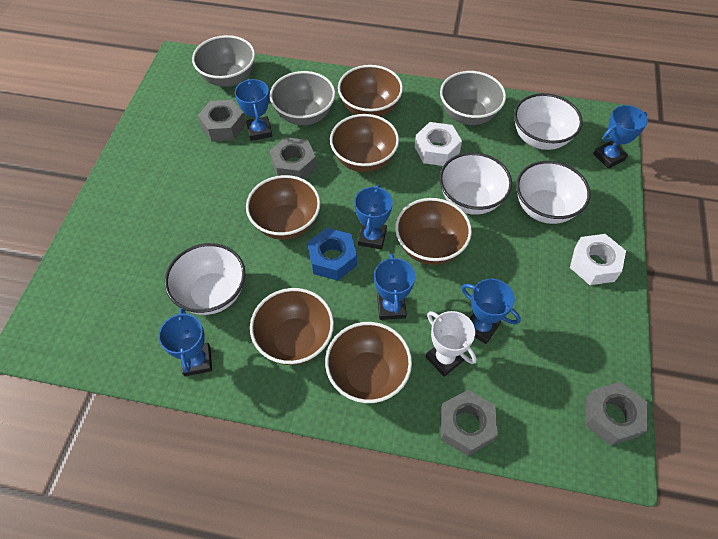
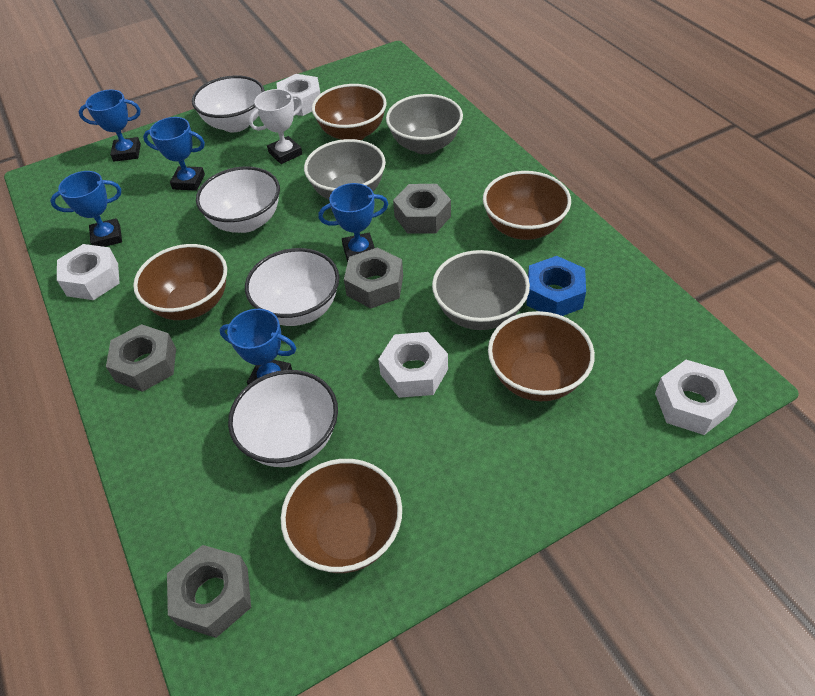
blue trophy: [158,308,212,376] [235,79,272,141] [354,184,393,250] [374,254,415,320] [461,278,521,344] [593,105,648,169] = 6 -> [50,171,122,247] [79,90,141,162] [143,117,205,191] [219,309,296,385] [318,183,388,262] = 5
brown bowl: [246,175,320,240] [250,288,334,365] [325,322,412,403] [330,114,399,172] [338,65,403,117] [395,198,472,265] = 6 -> [133,244,227,320] [281,459,402,573] [312,84,387,140] [483,171,571,240] [488,311,595,401] = 5
white nut: [415,122,462,166] [570,234,626,285] = 2 -> [57,244,120,300] [276,74,321,116] [378,332,448,398] [655,360,737,435] = 4

